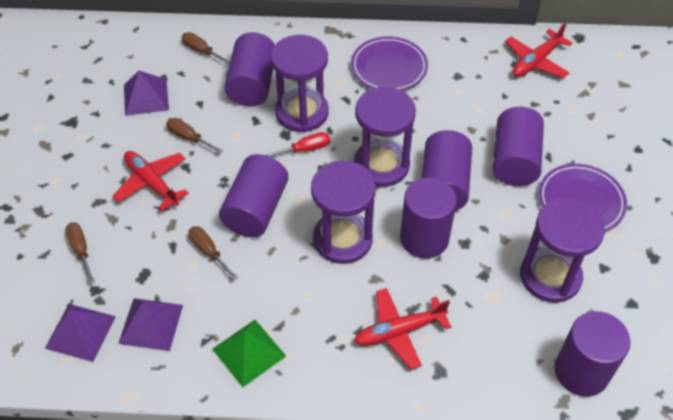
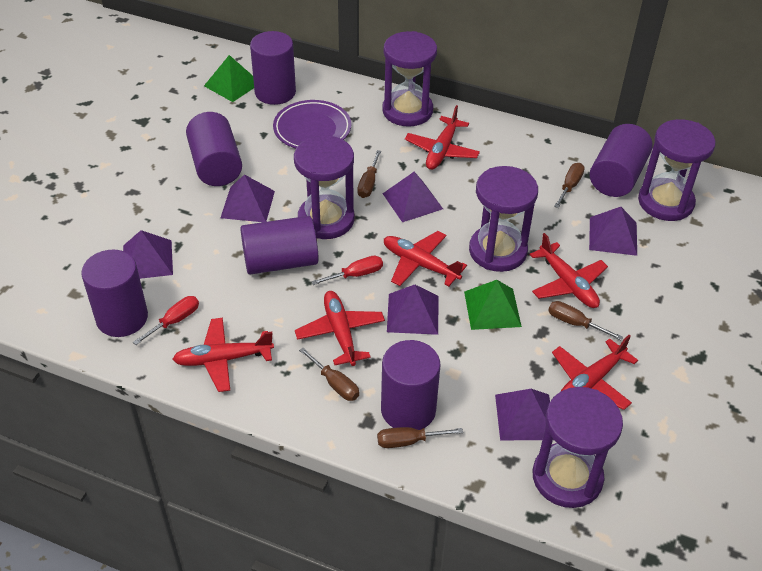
brown screwdriver: [66,222,95,284] [166,118,223,153] [182,32,230,65] [188,226,238,280] = 4 -> [299,348,359,401] [357,150,381,198] [377,427,463,448] [548,301,623,340] [554,163,585,208] = 5
green pyramid: [212,320,286,387] = 1 -> [204,55,254,102] [464,280,522,330] = 2
purple hourglass: [270,35,329,132] [311,161,376,264] [354,87,416,187] [520,198,605,303] = 4 -> [294,135,355,239] [382,31,437,127] [469,166,538,272] [533,387,623,508] [638,119,716,221] = 5
purple plate: [351,37,428,91] [539,164,627,232] = 2 -> [273,100,351,148] = 1
purple pyramid: [45,304,116,362] [118,298,183,351] [124,71,169,116] = 3 -> [123,230,173,279] [221,174,275,222] [382,172,443,222] [387,285,439,335] [495,389,554,440] [589,207,637,256] = 6
red plane: [113,151,189,211] [354,288,451,370] [505,23,573,78] = 3 -> [173,318,274,392] [295,291,385,366] [384,231,467,286] [405,105,480,170] [530,233,608,308] [552,335,638,410] = 6
red screwdriver: [266,132,330,157] = 1 -> [133,296,199,345] [311,256,383,285] = 2

